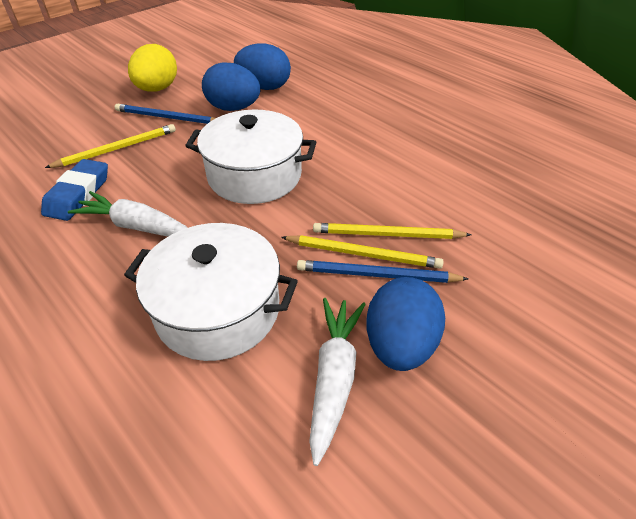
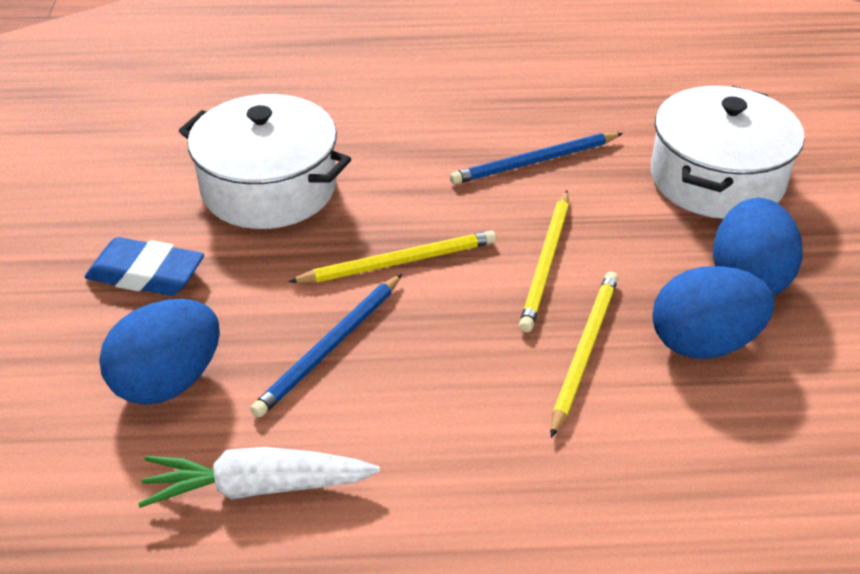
white carrot: [68,191,188,236] [309,298,366,466] = 2 -> [138,447,380,508] = 1
yellow egg: [128,44,177,92] = 1 -> none = 0

